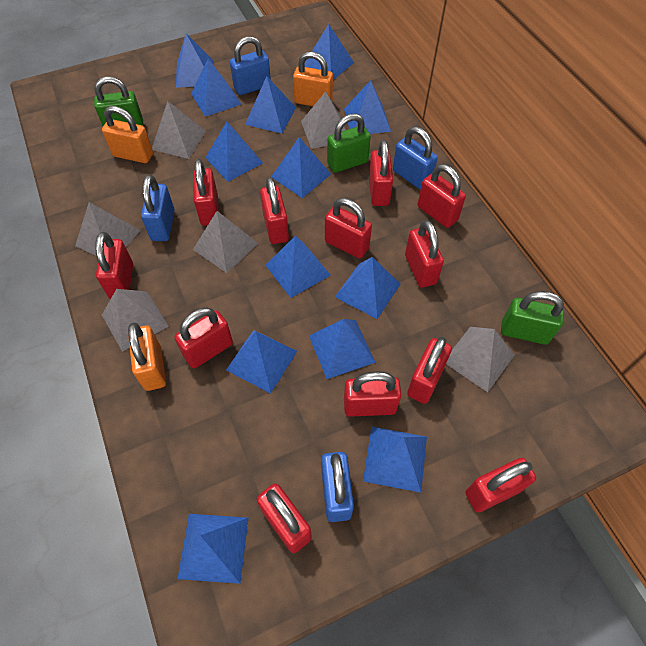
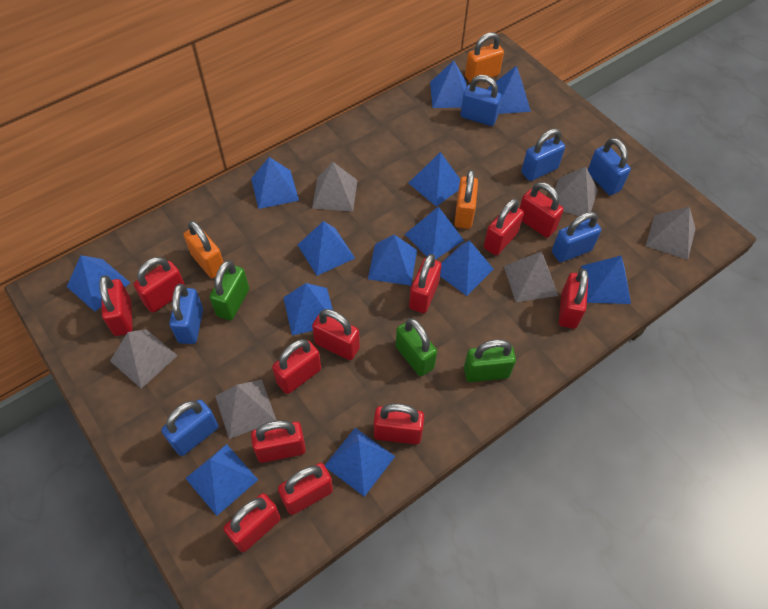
blue padlock: [141,174,175,241] [230,36,271,95] [321,452,354,522] [393,127,438,190] = 4 -> [161,400,219,456] [169,284,203,344] [461,75,502,126] [521,128,565,181] [552,212,601,262] [588,138,631,195] = 6

